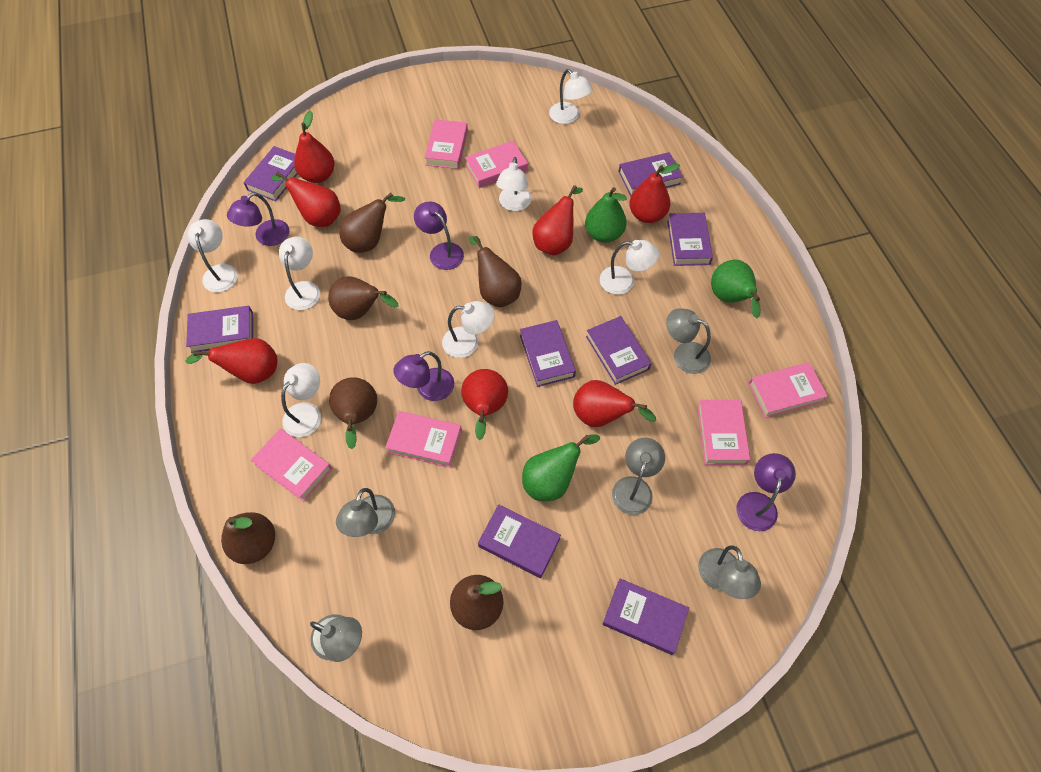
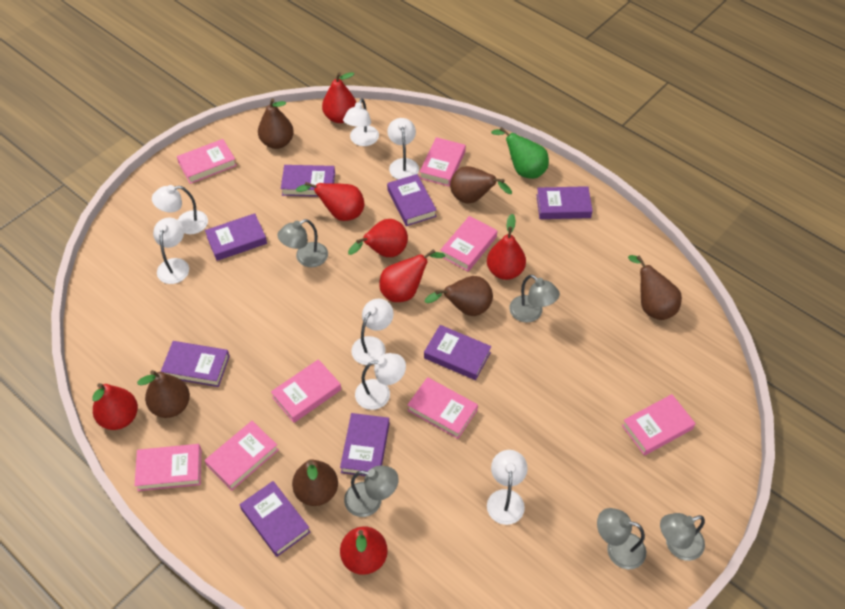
green pear: [522,434,600,501] [585,187,627,243] [711,260,761,318] = 3 -> [491,127,549,179] = 1
pink book: [251,429,332,502] [385,411,462,468] [424,119,468,169] [465,141,528,188] [697,400,750,465] [748,362,828,418] = 6 -> [135,444,201,491] [177,139,237,184] [205,421,278,491] [271,359,341,423] [407,377,478,439] [419,137,466,187] [440,216,497,272] [622,394,696,456] = 8
purple lamp: [227,192,289,246] [394,351,454,401] [414,202,464,270] [736,453,796,531] = 4 -> none = 0

